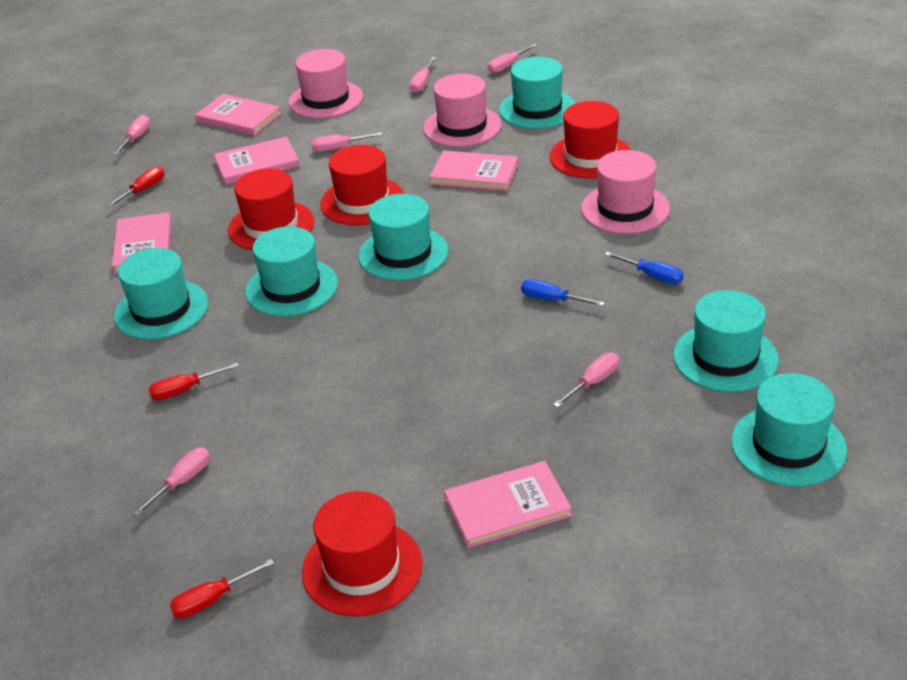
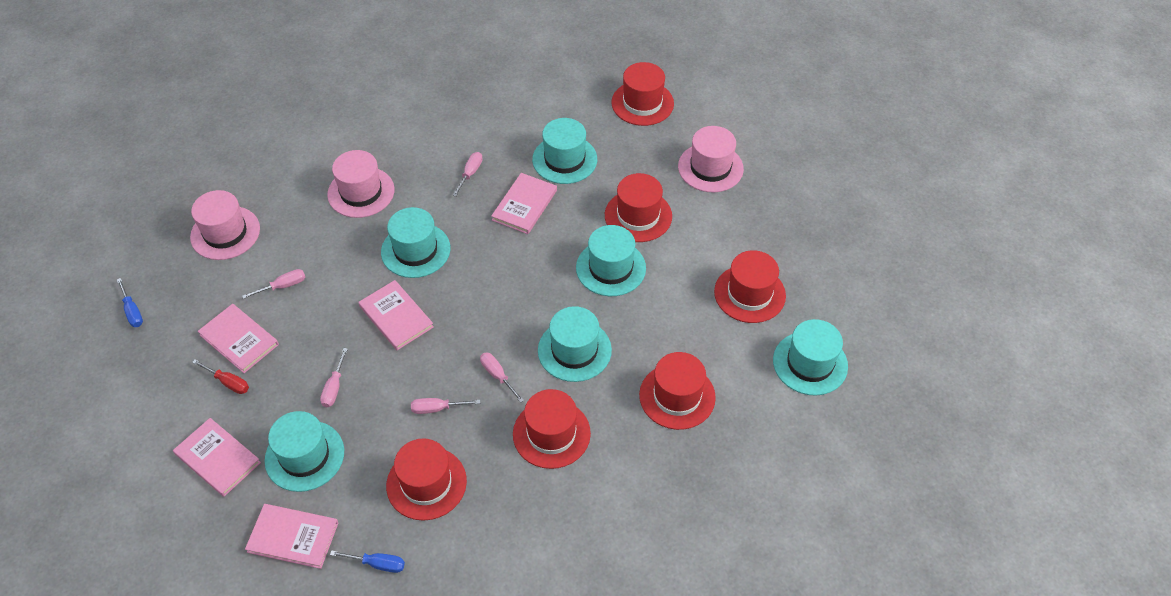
pink screwdriver: [113,115,150,155] [133,447,210,516] [311,132,383,152] [410,57,436,93] [488,44,537,73] [553,353,619,408] = 6 -> [242,269,305,299] [320,348,348,407] [411,398,480,414] [453,152,483,197] [480,352,524,403] = 5
red hat: [228,168,314,251] [302,491,422,617] [320,145,404,226] [550,101,631,179] = 4 -> [386,438,467,521] [513,389,591,469] [605,173,672,242] [611,62,674,126] [639,352,716,430] [714,250,786,323] = 6
red screwdriver: [107,166,165,207] [148,363,239,400] [170,559,274,618] = 3 -> [192,360,249,394] = 1

